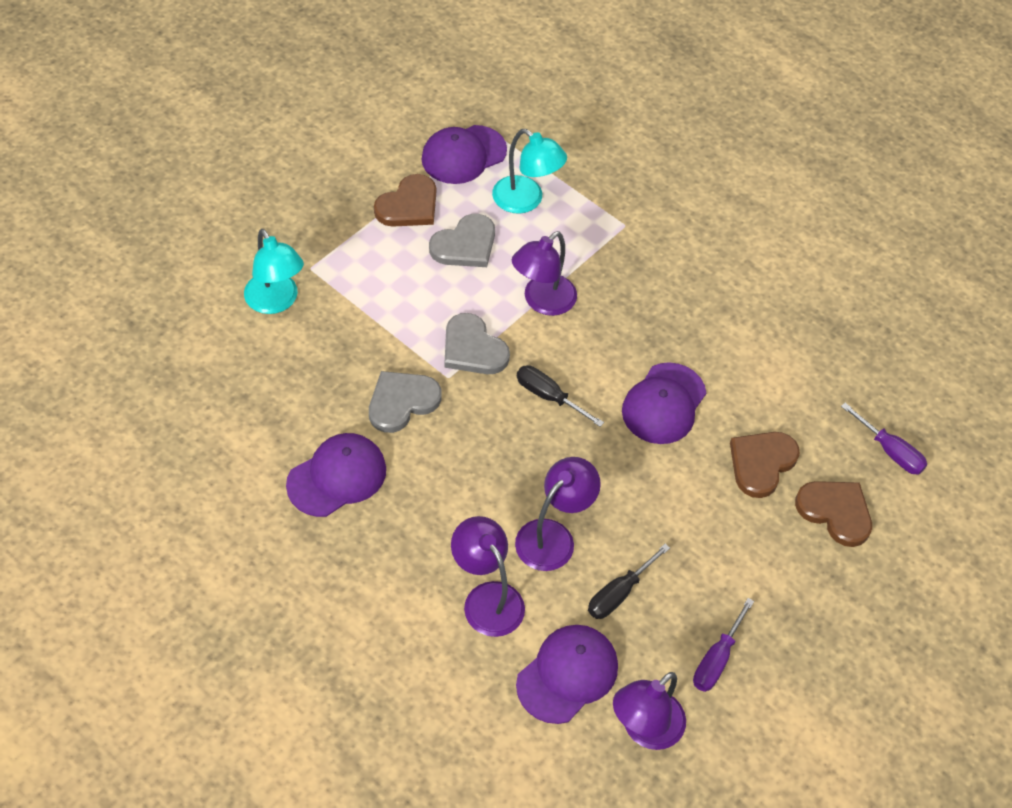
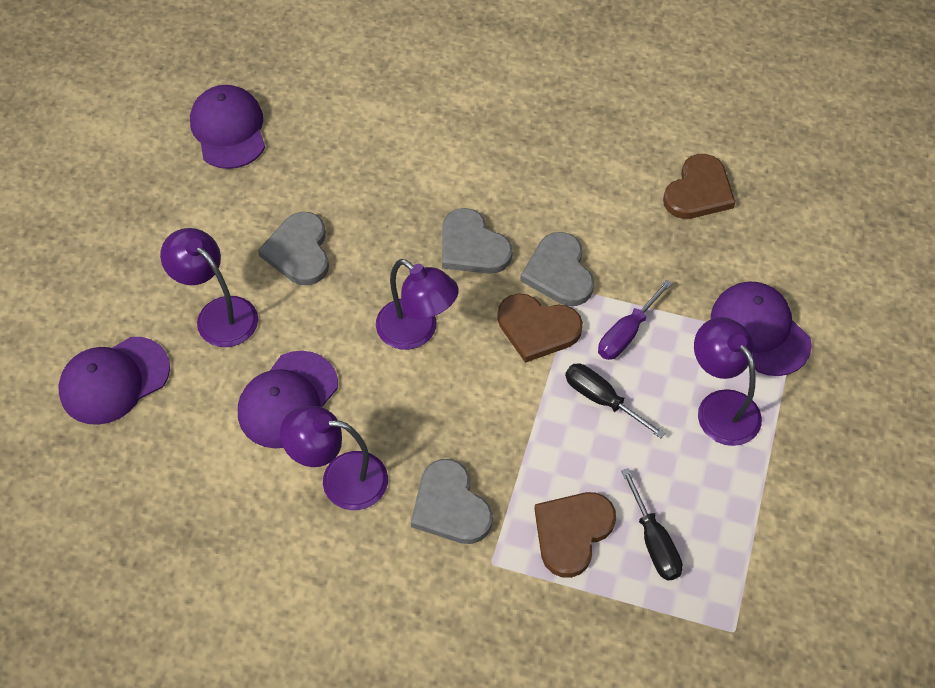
grey heart: [369,371,442,433] [429,214,495,267] [444,313,510,374] = 3 -> [258,212,329,285] [411,459,493,544] [442,208,513,274] [520,232,594,306] = 4
purple screwdriver: [693,598,754,692] [841,403,927,475] = 2 -> [598,280,672,360] = 1
turquoise lamp: [244,229,304,314] [492,129,567,214] = 2 -> none = 0

